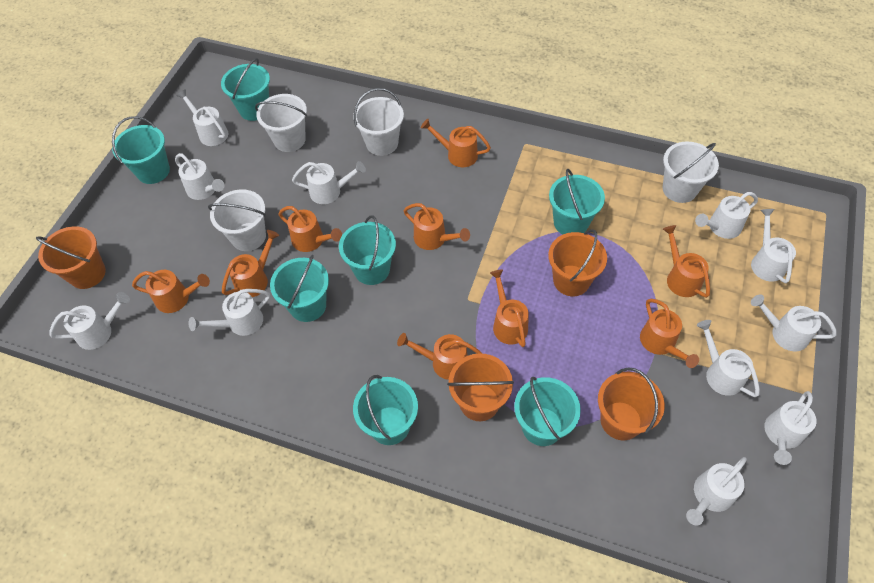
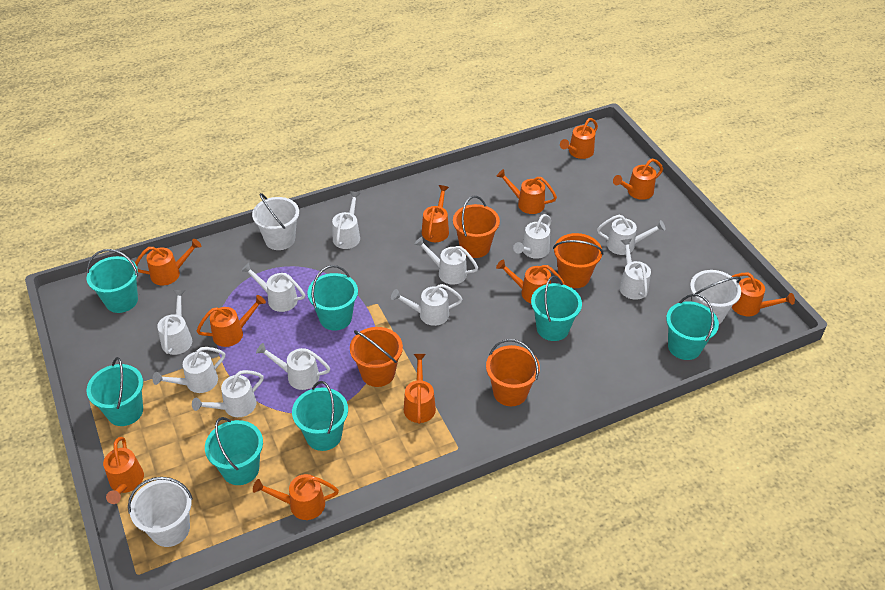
orange watering can: [132,270,210,313] [222,230,279,297] [278,206,342,252] [397,333,483,380] [404,203,470,250] [421,119,491,167] [490,269,529,347] [640,299,699,368] [663,225,710,298] = 9 -> [103,437,144,504] [135,239,201,285] [197,295,266,347] [253,474,339,520] [404,354,436,424] [422,185,449,242] [496,169,557,214] [496,259,565,303] [560,118,598,159] [613,159,663,200] [732,273,795,316] = 11
white bucket: [208,190,266,251] [255,94,307,152] [353,88,404,156] [663,141,719,203] = 4 -> [128,477,193,547] [252,193,299,250] [690,270,741,324] = 3

